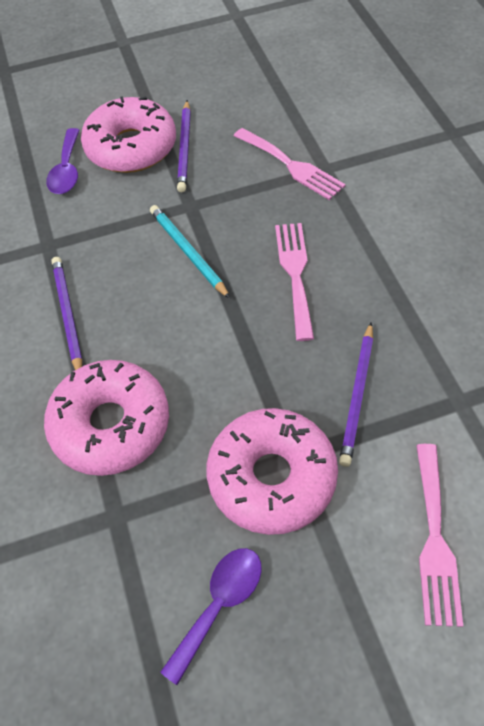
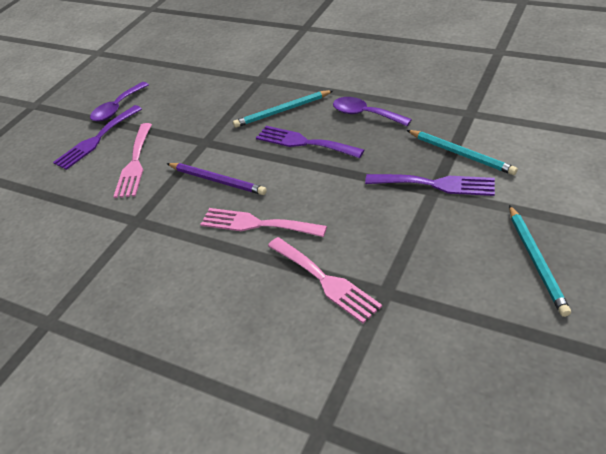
pink donut: [44,360,169,476] [81,96,176,173] [206,408,338,535] = 3 -> none = 0
purple fork: none = 0 -> [53,105,142,170] [256,126,364,158] [365,174,495,196] = 3
purple pencil: [51,257,82,370] [177,100,191,192] [339,322,373,467] = 3 -> [166,163,267,195] = 1
turquoise pencil: [150,205,230,299] = 1 -> [233,90,334,128] [407,130,518,175] [509,205,571,317] = 3

